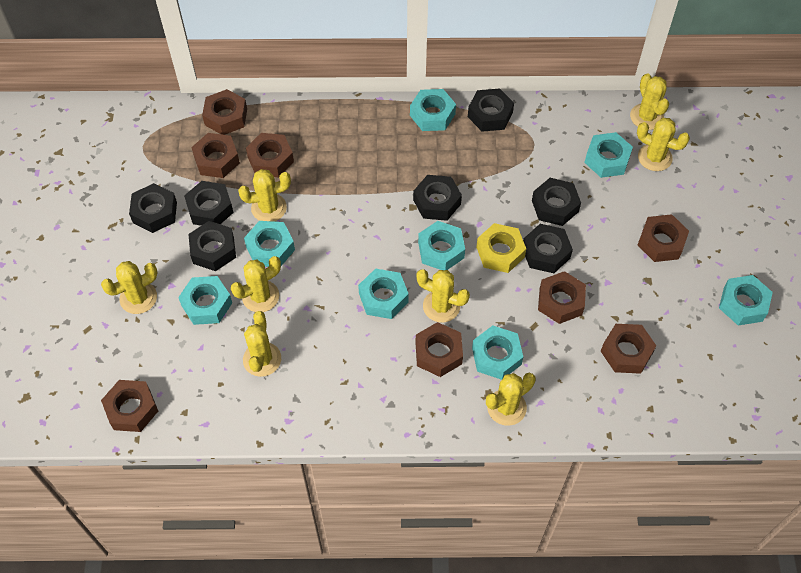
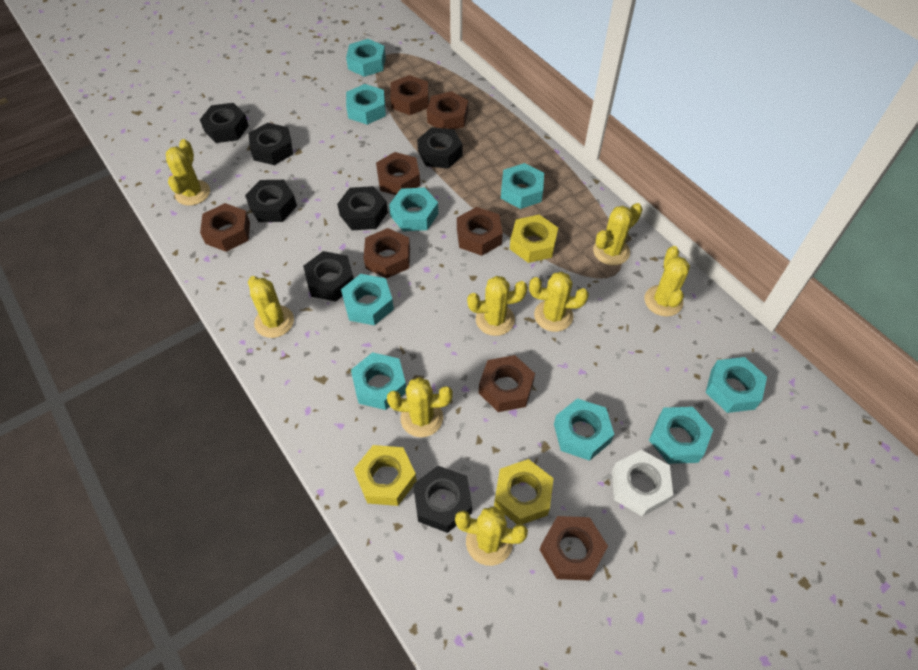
turquoise nut: [178,276,232,325] [244,221,295,267] [358,268,409,319] [410,89,456,131] [418,221,465,270] [472,326,523,380] [584,132,633,178] [719,275,773,326] = 8 -> [341,274,394,325] [346,39,386,77] [346,84,386,125] [351,352,406,410] [389,187,438,231] [501,163,544,209] [554,398,614,461] [649,407,713,464] [705,357,767,413] = 9
white nut: none = 0 -> [612,450,673,516] = 1
yellow nut: [476,223,526,273] = 1 -> [354,445,417,506] [494,459,554,524] [510,215,558,263] = 3

